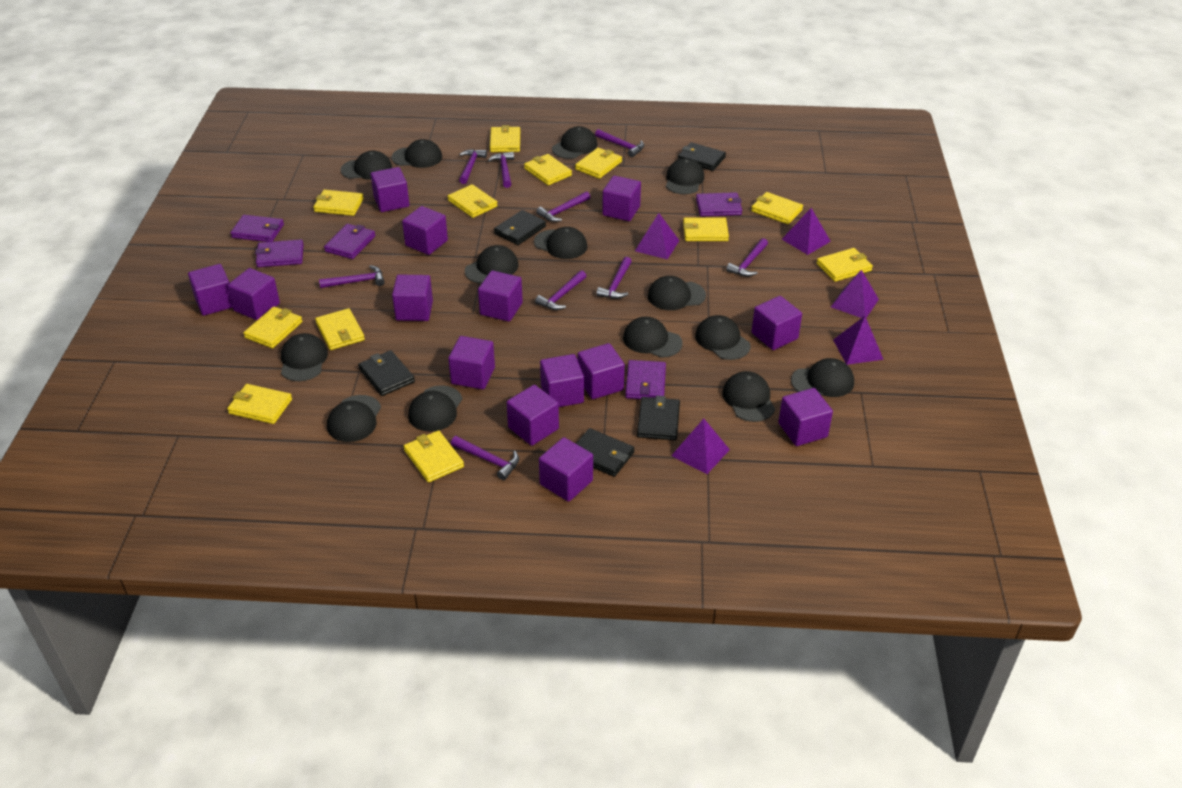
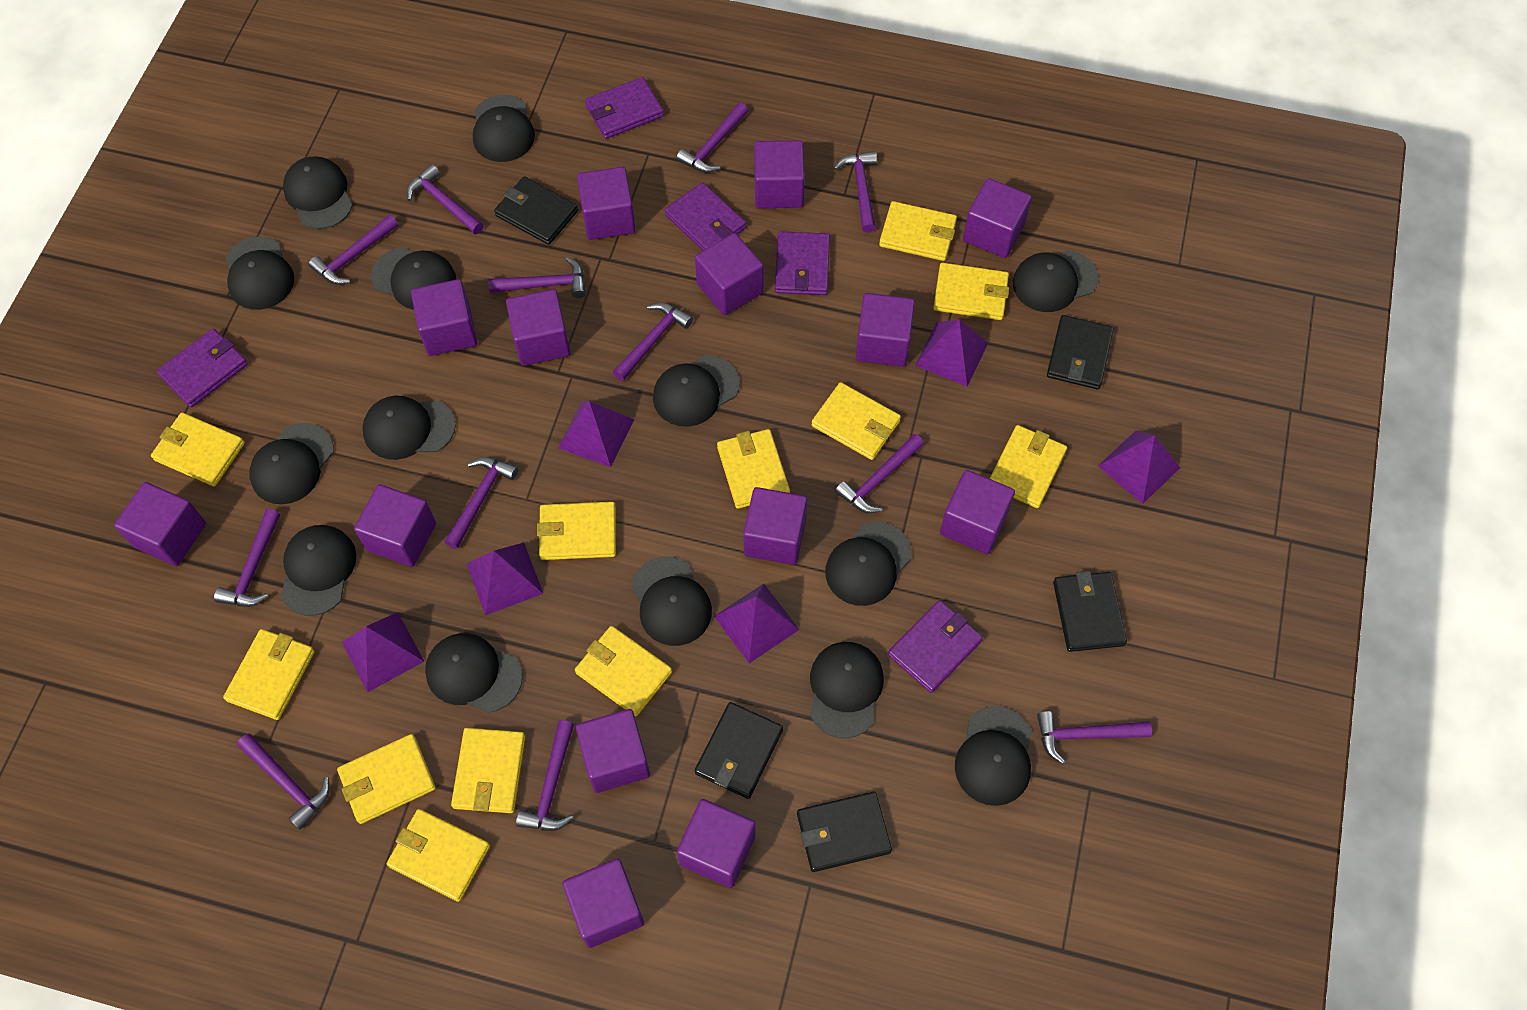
purple hammer: [319,265,385,288] [451,436,519,480] [459,149,487,184] [488,152,514,188] [535,270,586,310] [536,191,590,222] [595,129,644,157] [596,257,632,299] [726,238,768,277] = 9 -> [214,509,280,607] [237,734,330,830] [308,215,398,285] [407,164,484,234] [444,457,518,549] [488,257,586,298] [516,720,574,831] [613,303,693,381] [676,103,748,173] [834,151,877,233] [835,434,924,513] [1037,711,1152,764] = 12
purple pyramid: [635,213,680,260] [671,419,730,474] [782,208,831,255] [831,270,879,318] [833,316,884,365] = 5 -> [342,612,425,692] [467,543,543,616] [558,401,634,467] [714,584,799,663] [915,319,988,386] [1098,431,1180,504] = 6

